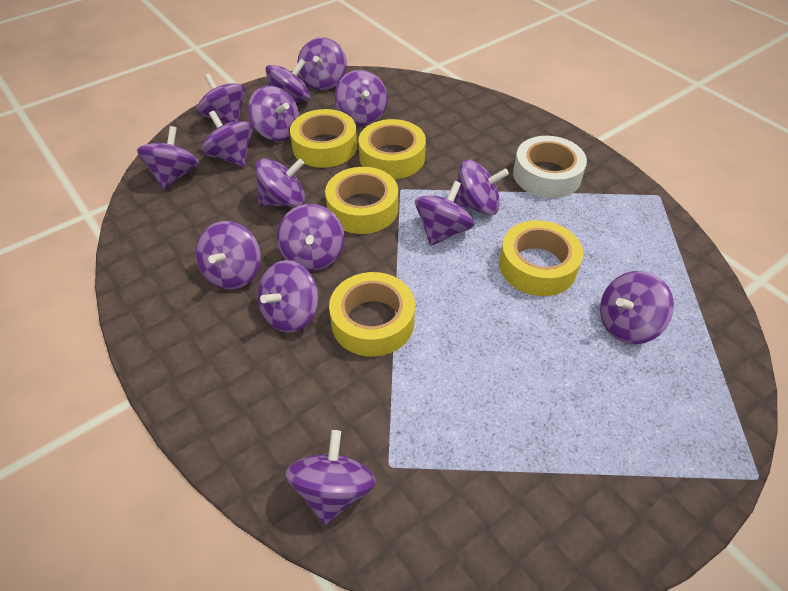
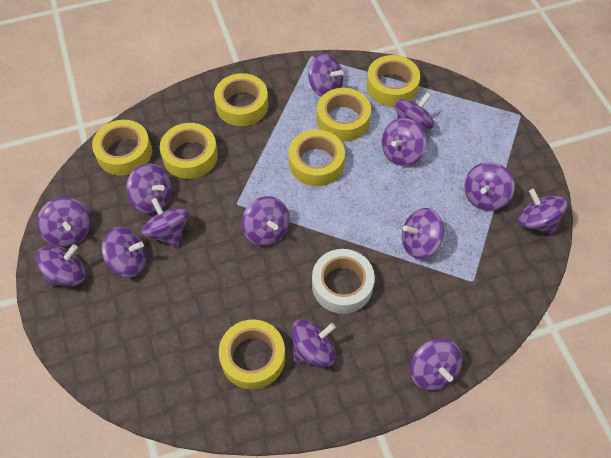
purple spinning top: [137,126,199,190] [196,221,261,290] [197,74,246,124] [201,111,253,167] [248,86,299,141] [255,158,305,207] [257,260,319,333] [265,59,311,103] [277,204,344,271] [286,430,376,525] [297,37,347,90] [335,70,388,126] [415,181,475,246] [454,160,509,216] [600,271,674,344] = 15 -> [36,244,86,286] [37,197,91,247] [102,227,147,277] [126,163,172,213] [142,198,189,247] [242,196,290,246] [292,319,336,367] [308,53,344,97] [382,118,426,166] [395,93,434,130] [402,208,444,259] [410,338,462,391] [464,162,515,211] [518,189,567,234] = 14
yellow tape: [290,109,357,168] [325,167,398,234] [329,272,415,357] [359,119,426,179] [499,220,583,296] = 5 -> [92,120,152,176] [160,123,218,179] [214,73,268,126] [219,319,285,390] [289,130,345,186] [317,88,371,142] [366,55,420,107] = 7

